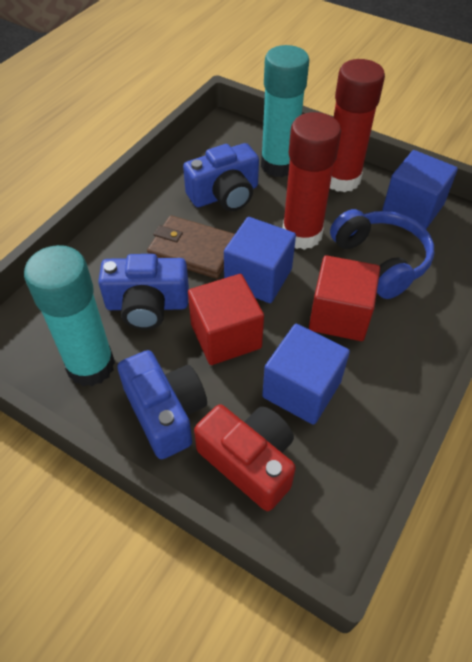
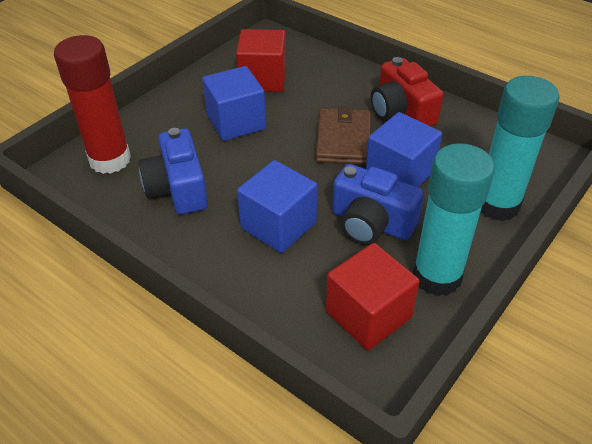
blue camera: [98,254,189,330] [117,350,207,459] [183,143,259,211] = 3 -> [139,128,208,214] [332,164,424,245] = 2
blue headphones: [330,209,434,299] = 1 -> none = 0
red glue stick: [283,112,341,250] [330,59,385,192] = 2 -> [54,35,131,174] = 1

